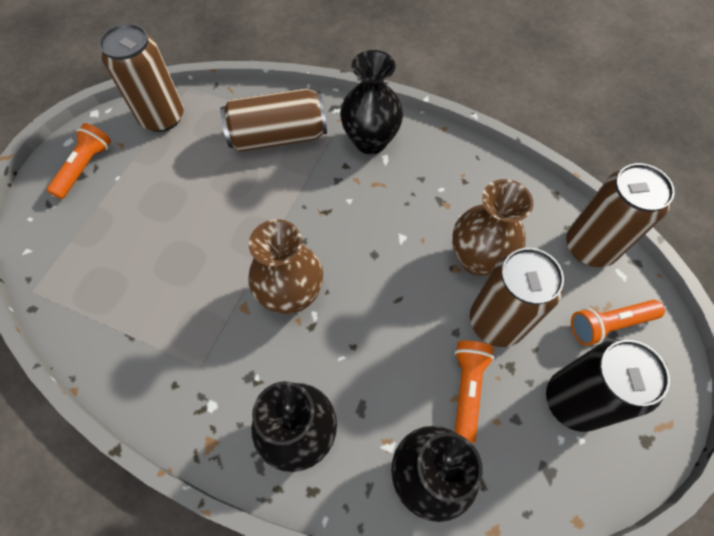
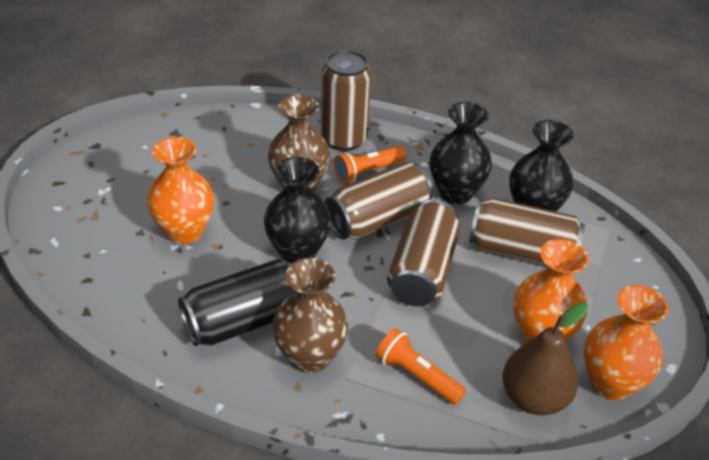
brown pear: none = 0 -> [503,302,588,415] = 1
orange flashlight: [47,123,111,199] [455,341,494,443] [571,300,665,346] = 3 -> [334,146,407,183] [376,328,466,405] = 2
orange vase: none = 0 -> [147,137,214,244] [513,239,589,343] [584,285,668,400] = 3

